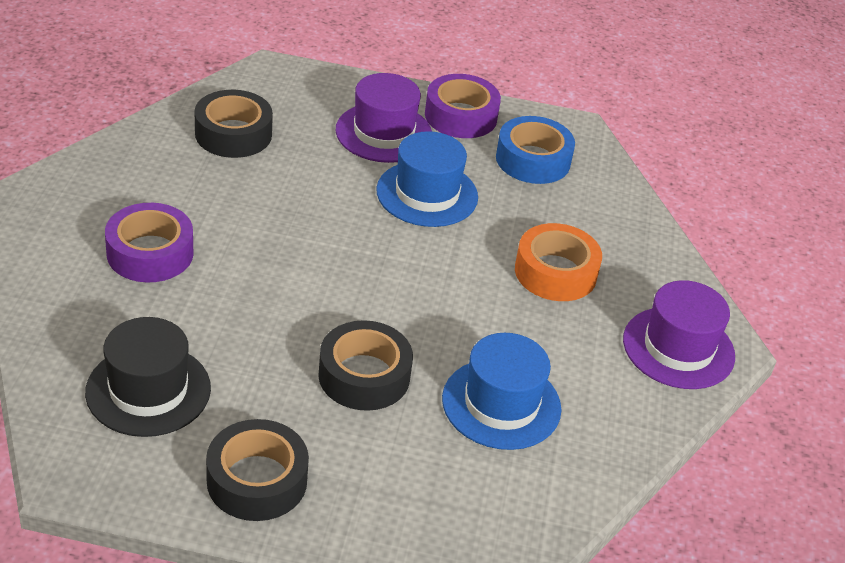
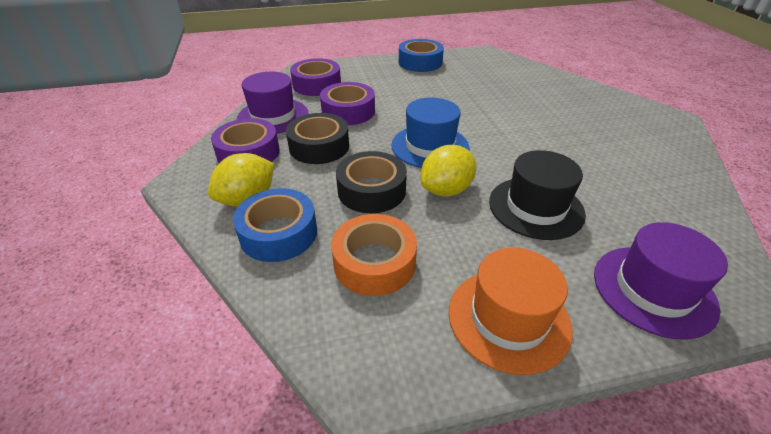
black tape: [195,90,273,158] [206,419,309,521] [318,320,413,411] = 3 -> [286,113,349,164] [336,151,407,213] = 2
blue hat: [376,131,478,227] [442,333,561,450] = 2 -> [391,98,469,168] = 1
blue tape: [496,116,575,184] = 1 -> [233,188,317,262] [399,39,444,72] = 2
orange hat: none = 0 -> [449,248,573,375] = 1
purple tape: [105,203,193,282] [425,74,501,138] = 2 -> [211,118,280,163] [290,58,341,96] [320,82,375,125] = 3
yellow lemon: none = 0 -> [208,153,274,207] [421,145,476,197] = 2

